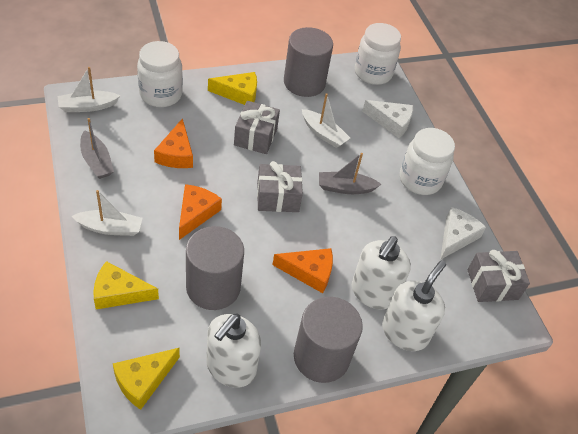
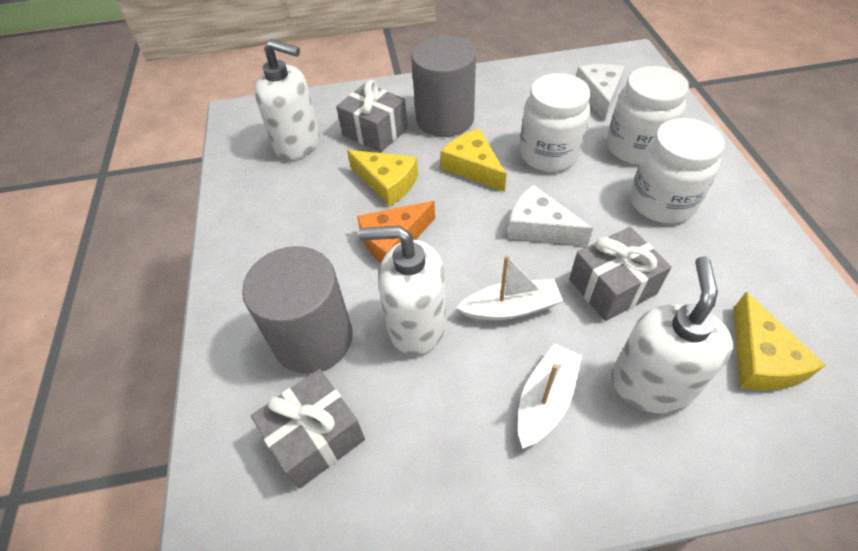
grey boat: [80,118,114,179] [319,153,381,194] = 2 -> none = 0
grey cylinder: [186,226,244,310] [284,27,333,97] [294,297,363,383] = 3 -> [242,246,353,374] [411,36,476,137] = 2
orange cheese: [154,118,193,168] [179,184,222,240] [273,248,333,293] = 3 -> [357,201,435,263] = 1
white boat: [58,67,120,112] [72,190,143,236] [302,93,350,148] = 3 -> [456,255,563,320] [518,343,582,449] = 2

